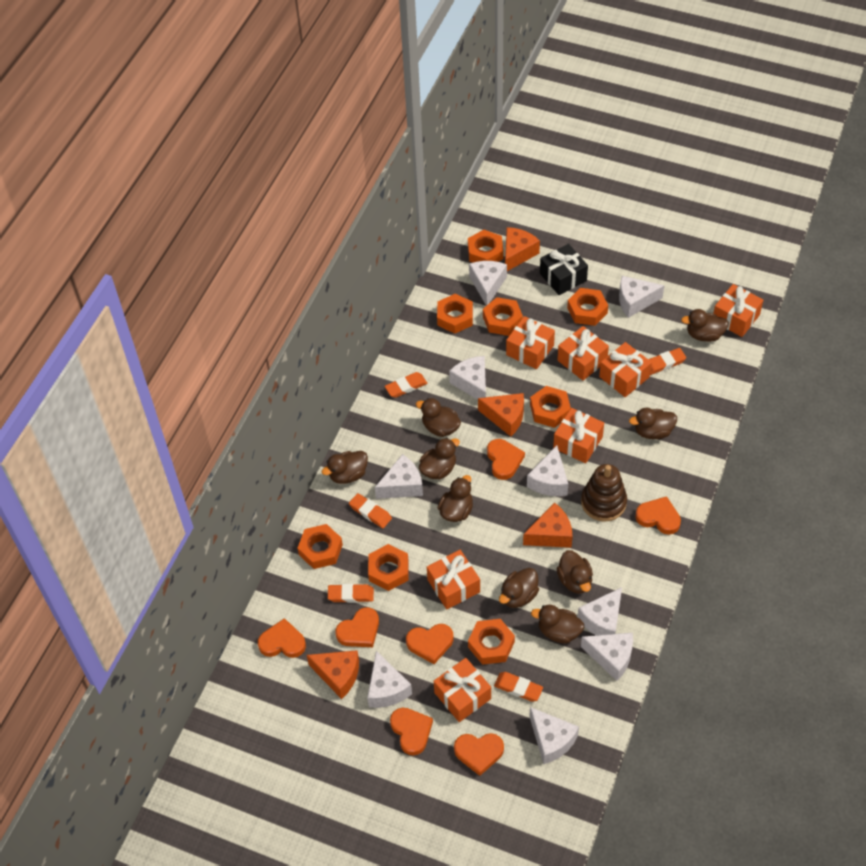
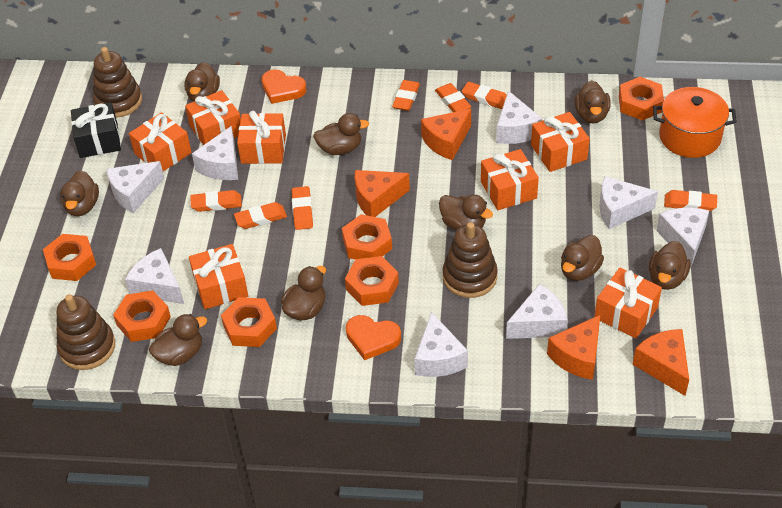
brown stacking toy: [581,464,627,522] = 1 -> [57,294,115,370] [93,47,142,118] [443,222,498,298] = 3
orange eraser: [328,584,374,603] [349,493,392,528] [385,372,427,398] [494,672,543,702] [648,348,686,375] = 5 -> [191,190,242,212] [234,202,287,229] [292,186,313,230] [392,80,420,111] [435,83,471,112] [462,82,507,109] [664,190,717,212] = 7
orange heart: [258,618,306,658] [335,607,379,647] [390,708,433,755] [406,624,453,664] [454,733,504,776] [487,439,525,480] [635,496,681,535] = 7 -> [262,69,306,104] [346,315,401,360] = 2
orange nut: [298,524,343,569] [368,544,409,591] [437,294,473,334] [468,230,503,263] [468,619,515,665] [483,297,523,336] [530,386,571,428] [567,288,608,326] = 8 -> [43,234,96,281] [113,290,171,342] [221,297,277,347] [342,214,392,259] [345,256,399,306] [619,77,664,120] = 6
orange pot: none = 0 -> [653,87,737,158] = 1
white cheese: [367,651,412,708] [375,454,423,499] [449,356,486,400] [469,261,507,306] [527,445,568,496] [529,707,579,764] [578,587,622,635] [581,633,633,681] [619,276,664,318] = 9 -> [107,161,164,213] [125,248,184,304] [192,126,238,180] [414,312,468,377] [496,91,542,144] [506,284,568,339] [599,176,658,229] [656,208,710,267] = 8

